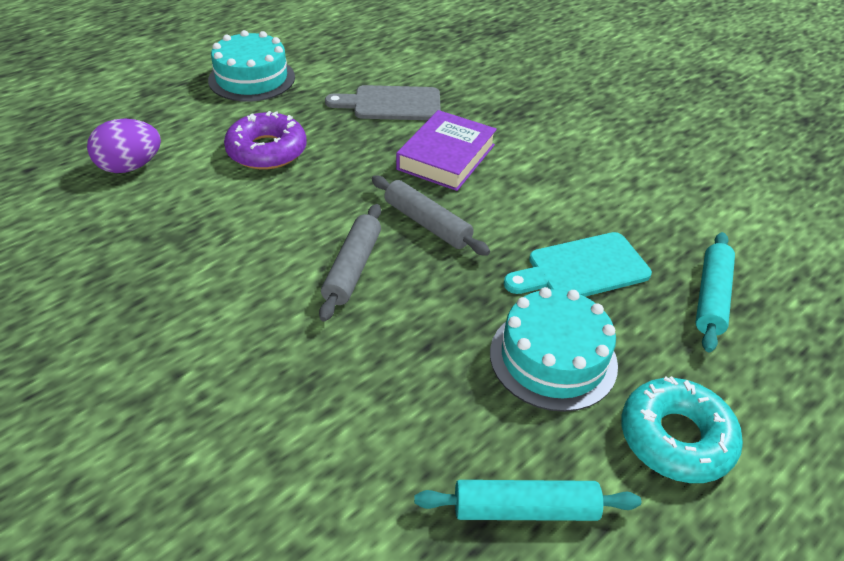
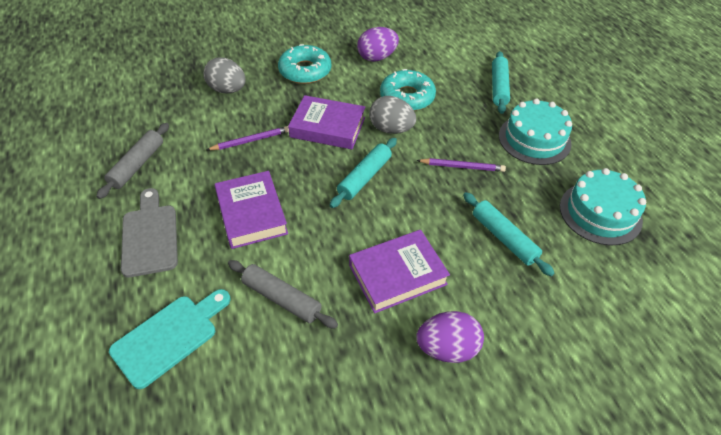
grey egg: none = 0 -> [204,57,246,94] [369,96,416,134] = 2
purple book: [396,110,497,191] = 1 -> [215,171,288,249] [288,95,365,149] [349,230,450,313] = 3
purple donut: [224,111,307,169] = 1 -> none = 0
purple egg: [87,119,161,173] = 1 -> [357,27,399,62] [416,311,484,363] = 2
purple pencil: none = 0 -> [206,126,289,150] [416,158,506,172] = 2
turquoise donut: [621,376,743,483] = 1 -> [278,44,331,84] [380,69,436,111] = 2
turquoise rolling pin: [414,480,641,521] [695,232,735,353] = 2 -> [330,138,397,208] [463,192,555,276] [492,51,510,114] = 3

